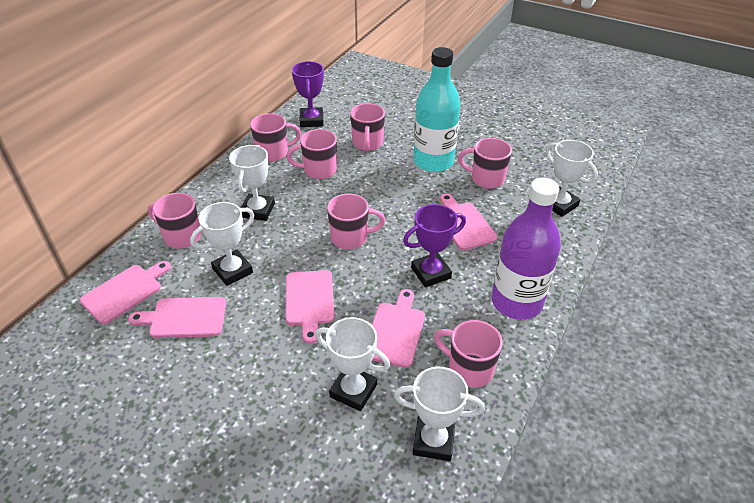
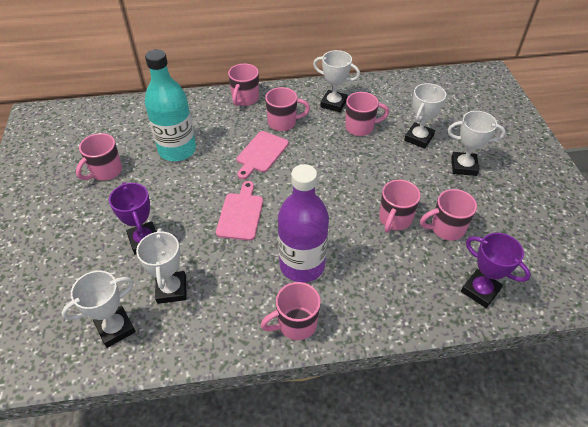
pink cutting board: [80,261,171,324] [128,297,226,338] [286,270,334,344] [372,289,425,368] [440,194,498,251] = 5 -> [216,181,263,241] [237,131,289,179] = 2

